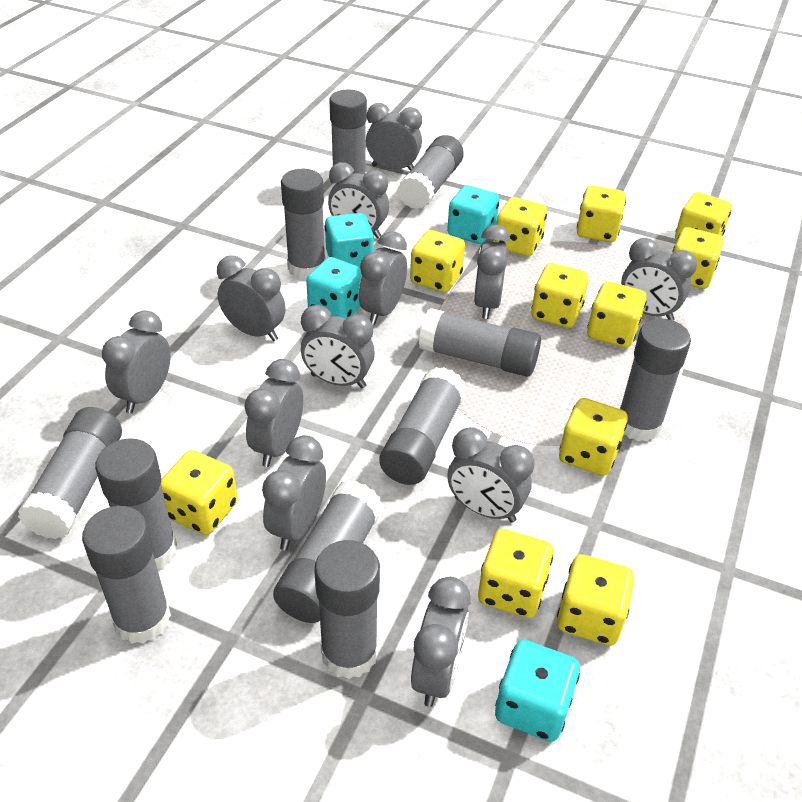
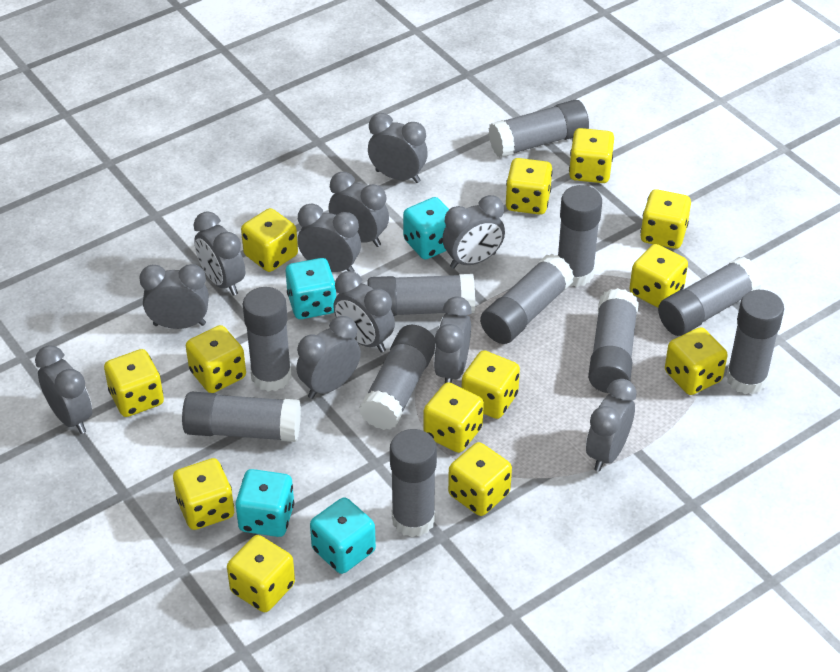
grey clock: [102,310,171,413] [217,256,286,342] [244,359,303,467] [262,435,326,551] [301,305,375,388] [328,162,389,239] [359,231,407,325] [366,103,422,171] [411,577,470,707] [447,427,534,523] [474,224,510,319] [621,238,697,320] = 12 -> [35,345,92,434] [139,264,209,329] [194,211,245,296] [296,316,361,399] [298,203,361,272] [329,172,389,247] [333,271,395,353] [368,113,428,183] [434,297,472,383] [442,195,505,269] [586,379,637,471] = 11
yellow dice: [161,450,238,535] [410,230,465,293] [478,529,553,618] [495,197,547,256] [531,263,589,328] [557,554,635,646] [559,398,628,476] [577,186,626,242] [587,282,647,348] [673,227,724,289] [675,192,732,240] = 11 -> [104,349,164,417] [173,458,234,530] [186,325,246,393] [227,535,295,612] [241,208,298,272] [423,382,484,453] [448,442,512,516] [462,350,520,419] [506,158,553,215] [569,128,614,183] [629,244,688,308] [640,189,691,249] [665,327,728,395] = 13

